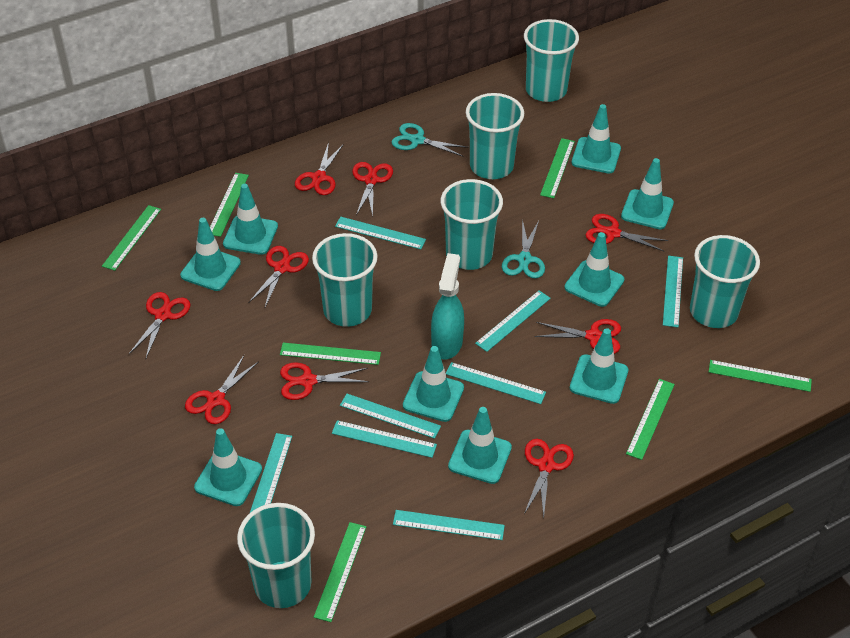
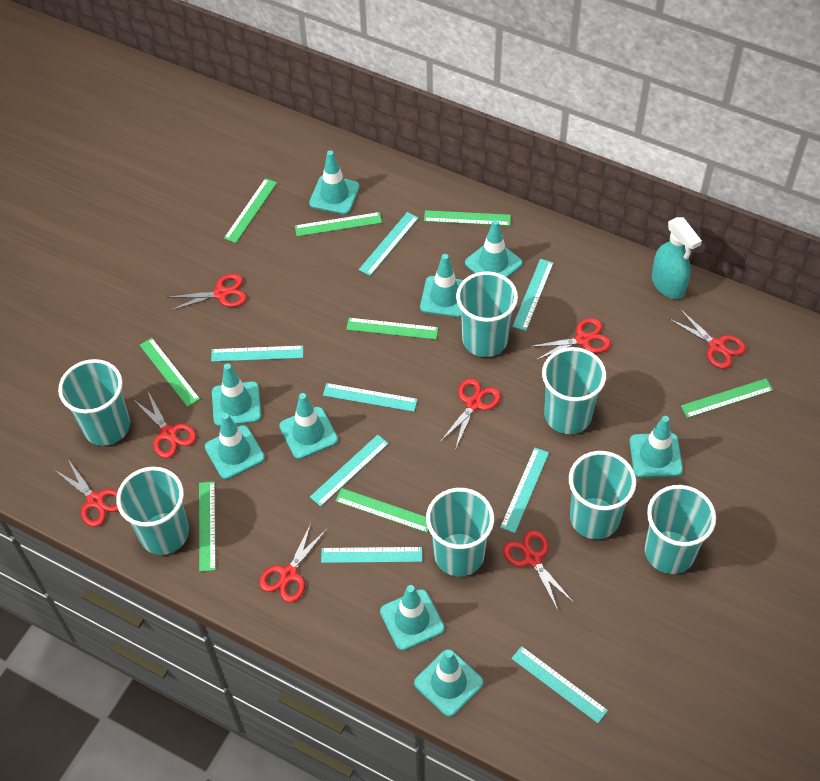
green ruler: [102,205,161,271] [210,173,249,237] [280,343,381,365] [314,522,366,622] [540,138,575,198] [626,379,675,460] [709,360,812,392] = 7 -> [140,338,200,407] [199,481,216,572] [224,178,277,243] [295,212,382,236] [335,488,428,533] [346,318,438,340] [424,210,511,226] [681,379,773,418] = 8
red scissors: [129,292,190,358] [185,355,259,424] [249,246,309,307] [280,362,369,400] [295,142,344,195] [352,162,393,217] [524,439,574,518] [535,319,621,354] [586,214,668,252] = 9 -> [53,459,119,527] [133,392,196,458] [170,274,247,311] [259,523,327,603] [440,378,501,450] [503,530,574,610] [529,318,611,360] [669,309,746,369] = 8
turquoise cup: [237,503,315,608] [312,233,378,327] [440,179,503,270] [466,93,524,179] [524,19,579,102] [690,235,760,328] = 6 -> [58,359,130,446] [116,467,189,555] [426,488,494,577] [456,271,518,357] [542,347,606,434] [569,451,636,539] [645,485,716,574] = 7
turquoise scissors: [391,123,469,156] [502,219,545,279] = 2 -> none = 0

